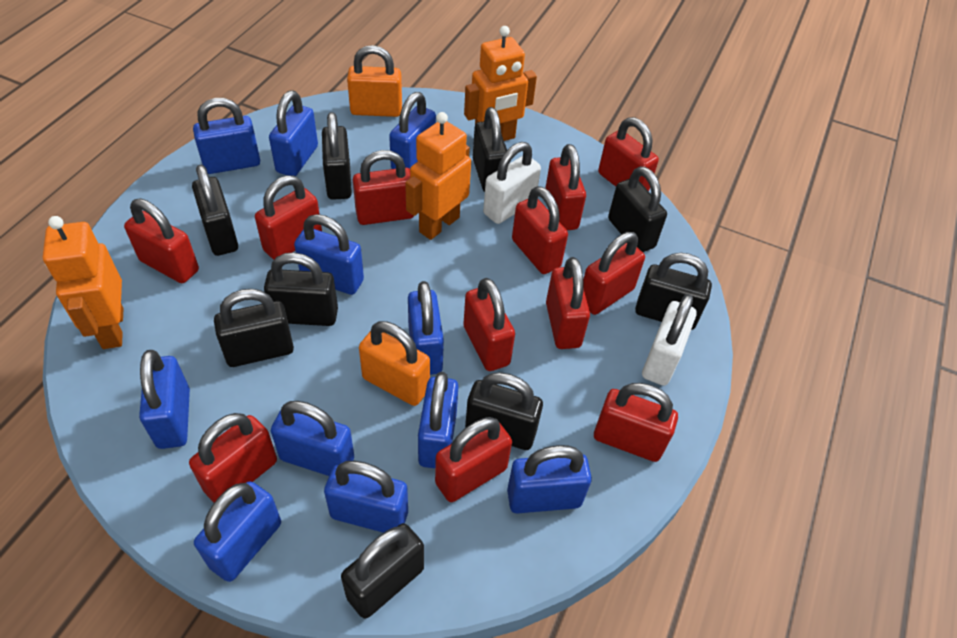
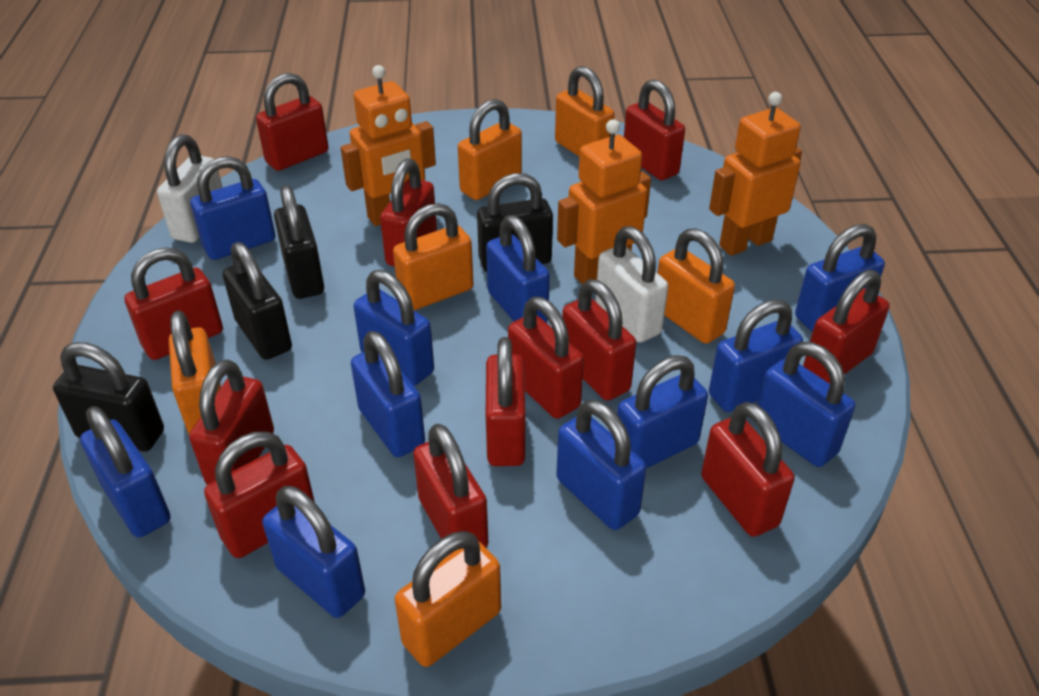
black padlock: [192,165,238,256] [214,289,294,367] [264,252,338,326] [322,112,352,200] [341,523,424,619] [465,372,543,450] [473,107,507,192] [608,166,667,252] [635,253,712,330] = 9 -> [53,342,164,452] [223,242,292,360] [274,185,324,299] [477,173,553,272] = 4
orange padlock: [347,45,402,117] [359,321,430,406] = 2 -> [169,311,221,435] [393,203,473,310] [395,531,501,667] [458,99,522,200] [555,66,614,156] [658,228,735,344] = 6

